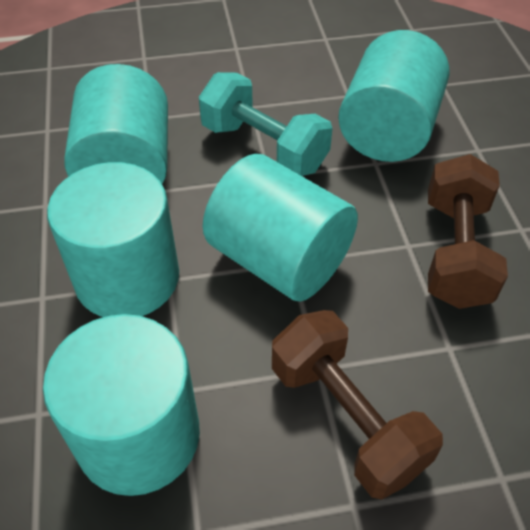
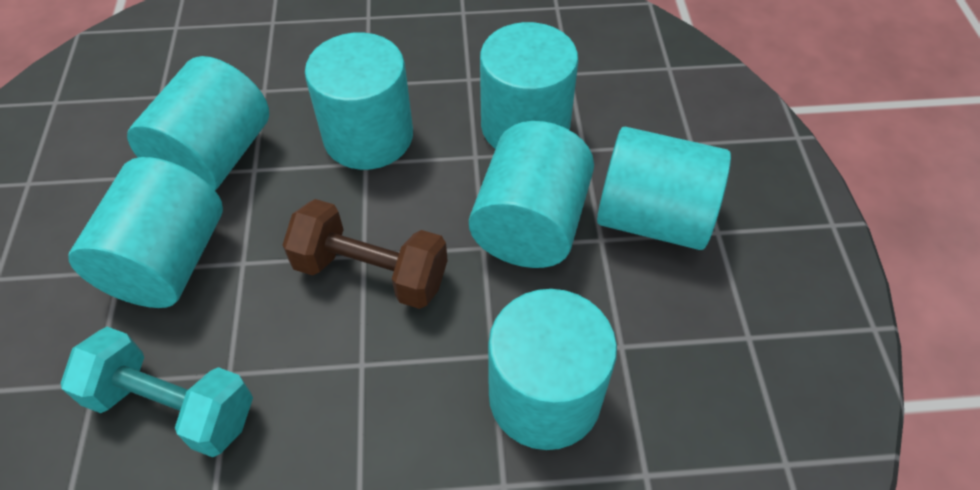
brown dumbbell: [272,310,443,499] [428,154,508,309] = 2 -> [283,199,448,309] = 1
turquoise cylinder: [43,314,200,496] [47,162,179,317] [64,64,168,184] [203,154,358,302] [338,30,449,162] = 5 -> [69,157,223,308] [127,56,269,191] [305,32,413,170] [469,121,594,268] [480,22,578,149] [488,289,617,450] [597,127,731,250] = 7

